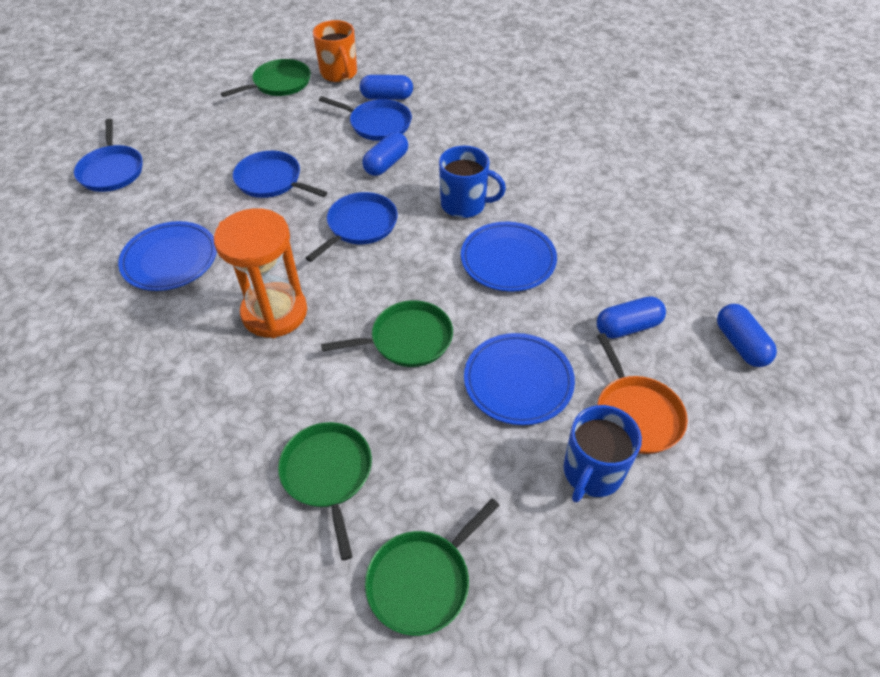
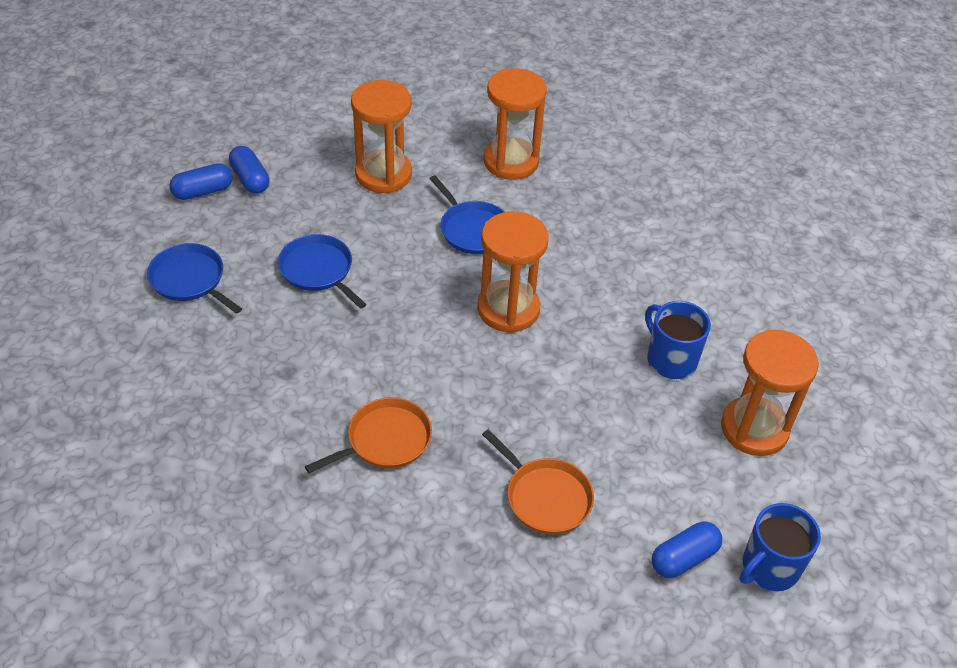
blue capsule: [360,75,413,100] [362,132,408,176] [597,296,666,339] [717,304,777,367] = 4 -> [169,163,233,200] [229,146,270,194] [651,522,722,578] = 3
blue pan: [74,119,143,192] [233,151,327,198] [306,192,398,262] [319,96,412,141] = 4 -> [147,243,242,314] [278,234,367,309] [429,175,504,254] = 3
blue plate: [118,221,217,291] [461,222,557,292] [464,333,575,425] = 3 -> none = 0
green pan: [221,59,311,97] [278,422,372,560] [321,300,453,367] [365,498,500,636] = 4 -> none = 0
orange hourglass: [214,208,307,338] = 1 -> [351,80,412,193] [477,211,549,333] [483,68,547,180] [721,330,819,456] = 4
orange mug: [313,20,357,82] = 1 -> none = 0
orange pan: [597,333,688,454] = 1 -> [305,397,432,473] [482,429,594,534] = 2

